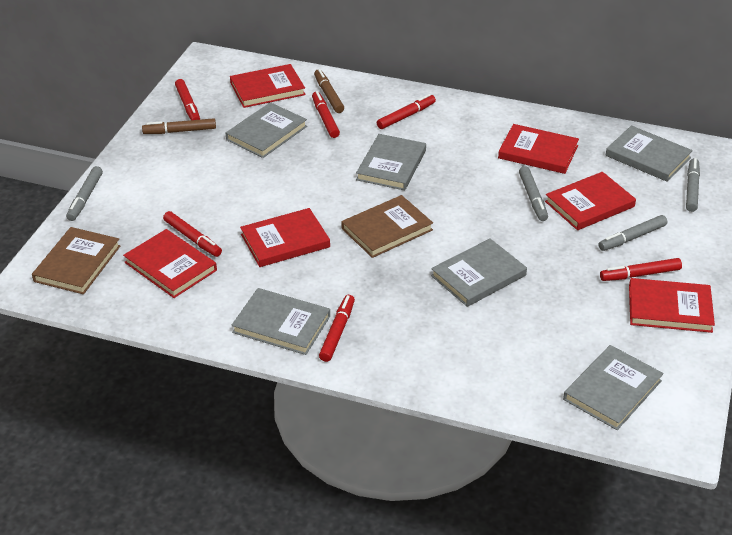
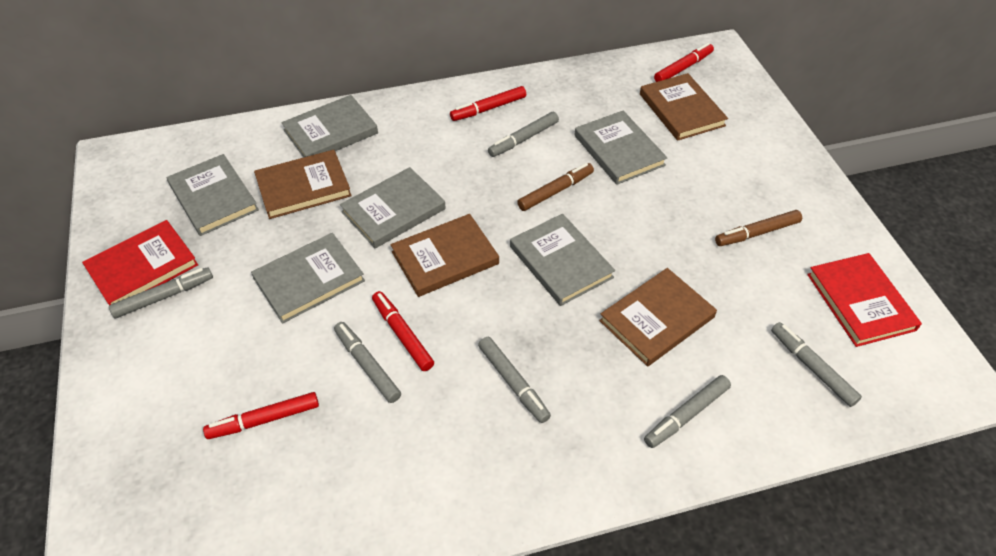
brown book: [32,227,120,294] [342,195,433,258] = 2 -> [254,150,352,219] [391,214,499,297] [599,268,717,367] [640,73,728,141] = 4
grey marker: [66,166,103,221] [519,166,548,221] [598,215,667,251] [686,158,700,212] = 4 -> [109,267,213,318] [334,322,401,403] [478,337,551,423] [488,112,559,157] [644,375,731,448] [771,322,862,407] = 6
red book: [123,229,217,298] [230,64,306,108] [240,208,330,267] [498,124,579,174] [545,172,636,230] [629,278,715,333] = 6 -> [82,220,198,305] [807,253,922,347] = 2
red marker: [163,211,222,257] [175,79,200,120] [312,91,340,138] [319,295,355,362] [377,94,436,129] [600,258,682,281] = 6 -> [203,392,319,439] [372,291,434,371] [450,86,526,121] [654,43,714,82] = 4

